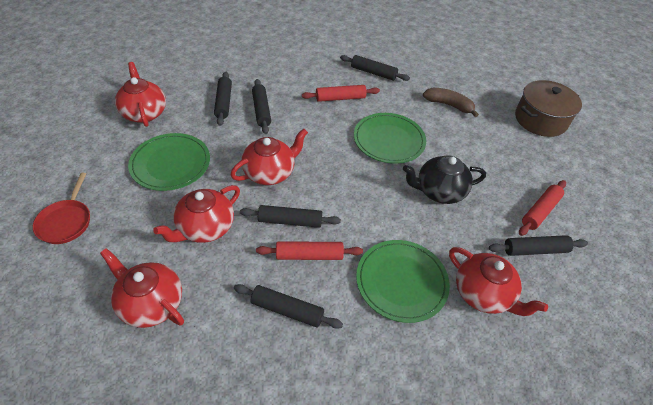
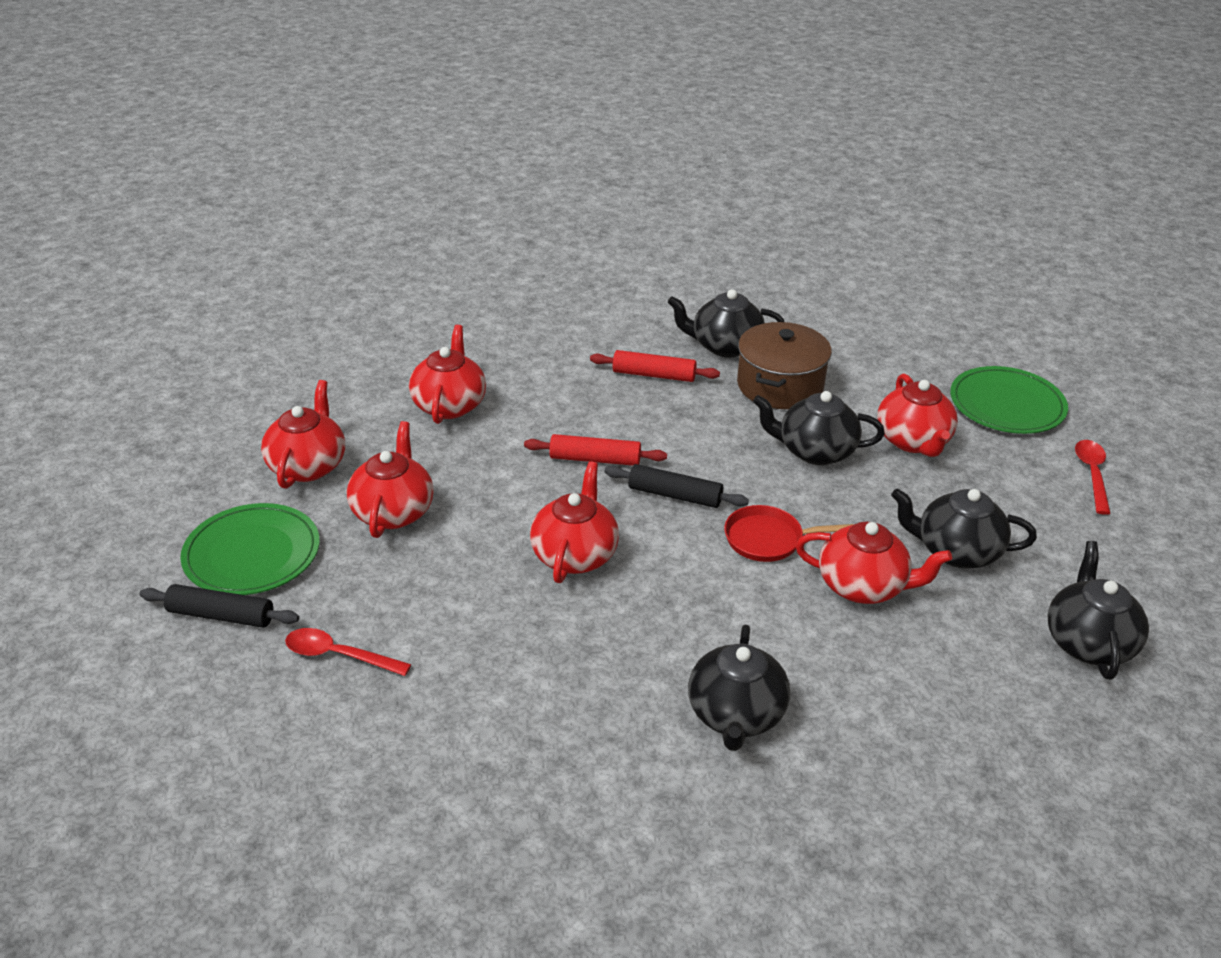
black rolling pin: [214,72,232,126] [234,284,343,329] [240,205,341,228] [252,79,271,134] [340,55,410,81] [489,235,588,256] = 6 -> [139,584,299,628] [605,464,749,508] = 2
black teapot: [403,155,486,204] = 1 -> [668,289,784,357] [688,625,790,751] [753,391,885,465] [891,489,1037,568] [1048,541,1149,680] = 5
brown banana: [423,88,479,117] = 1 -> none = 0
green plate: [128,133,210,191] [354,113,426,164] [356,240,450,323] = 3 -> [180,503,320,595] [950,366,1068,434] = 2
red rolling pin: [256,241,363,260] [302,85,380,102] [519,180,566,236] = 3 -> [524,434,667,466] [590,350,720,382] = 2
red spoon: none = 0 -> [285,628,411,676] [1075,440,1111,515] = 2
red teapot: [100,248,184,328] [115,62,166,127] [153,185,240,243] [231,129,308,185] [449,247,548,316] = 5 -> [261,380,345,489] [347,421,434,538] [409,325,486,424] [530,461,619,583] [796,522,952,604] [877,373,958,457] = 6

